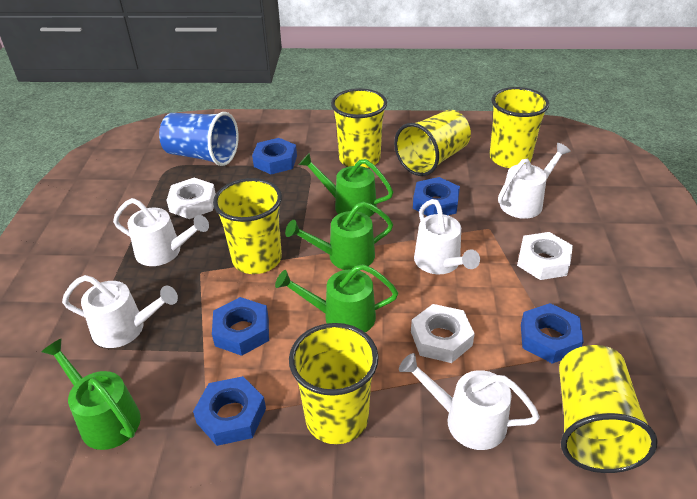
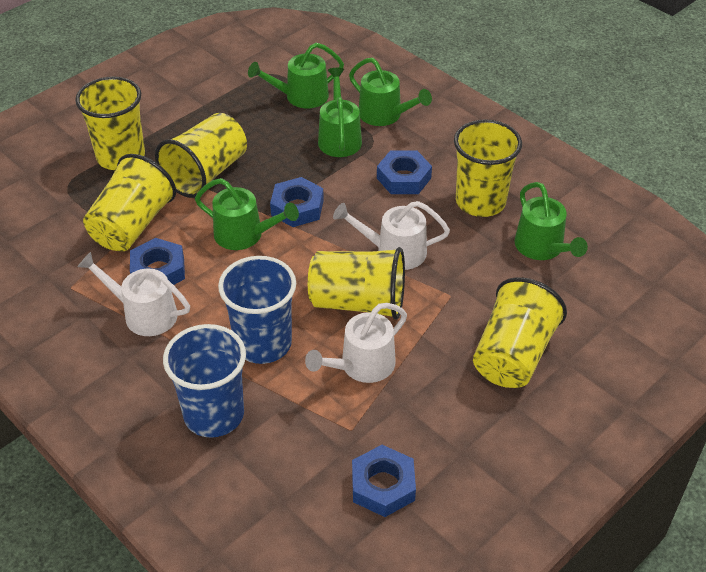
blue cup: [159,112,239,166] = 1 -> [163,324,246,438] [218,256,296,364] = 2
blue nut: [193,376,266,446] [212,297,269,356] [252,138,297,174] [413,177,460,216] [521,303,584,364] = 5 -> [130,238,185,285] [270,177,324,227] [352,445,416,517] [377,151,432,194] = 4
green watering can: [41,339,141,450] [275,264,398,332] [285,202,393,270] [299,153,393,217] = 4 -> [195,178,299,250] [248,43,344,108] [318,68,362,157] [349,58,432,126] [514,182,588,260] = 5
white nut: [166,178,216,219] [411,304,475,363] [517,232,573,280] = 3 -> none = 0
white watering can: [62,275,178,348] [113,198,209,266] [399,353,540,450] [414,199,480,274] [498,143,571,219] = 5 -> [77,252,190,336] [305,303,407,383] [333,201,450,270] = 3

